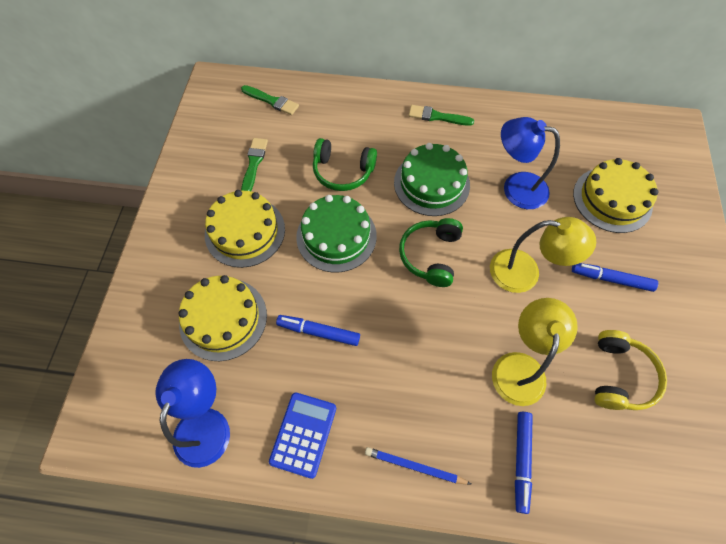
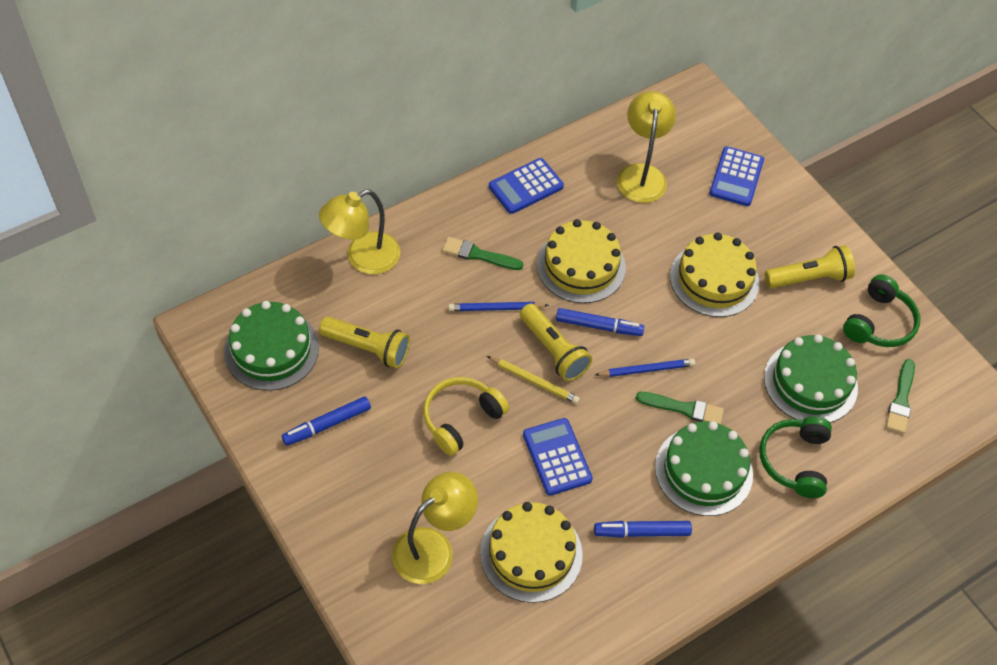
blue calculator: [269,392,336,479] = 1 -> [489,158,564,214] [523,418,593,496] [709,146,764,206] = 3
blue lamp: [155,359,230,468] [501,117,560,209] = 2 -> none = 0
blue pencil: [365,447,471,485] = 1 -> [448,302,549,311] [595,358,695,377] = 2
green cake: [296,195,377,273] [394,143,470,216] = 2 -> [224,301,319,391] [655,421,753,516] [764,334,858,423] = 3
yellow flashlight: none = 0 -> [319,317,410,368] [520,304,592,381] [765,245,855,288] = 3
yellow lamp: [490,217,596,293] [492,298,578,406] = 2 -> [319,190,400,275] [392,472,478,584] [617,91,676,203] = 3
yellow pencil: none = 0 -> [487,356,580,404] = 1

